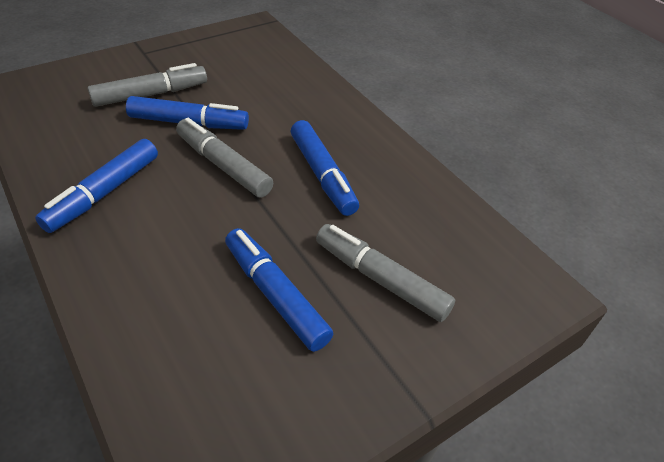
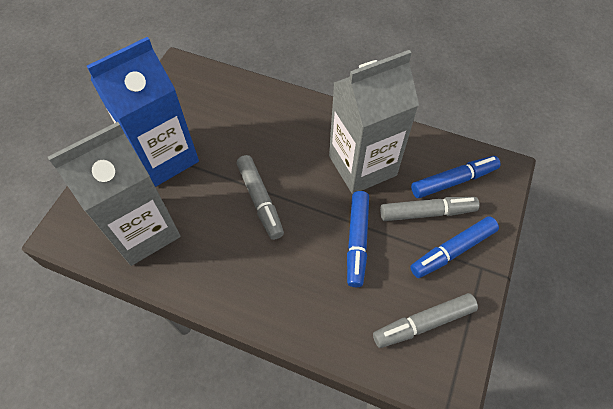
blue carton: none = 0 -> [87,37,199,187] = 1
blue marker: [35,139,158,233] [126,96,249,130] [225,228,333,352] [291,120,359,216] = 4 -> [347,191,369,287] [410,216,499,278] [411,156,501,198] = 3
grey carton: none = 0 -> [48,122,181,266] [329,50,419,194] = 2

